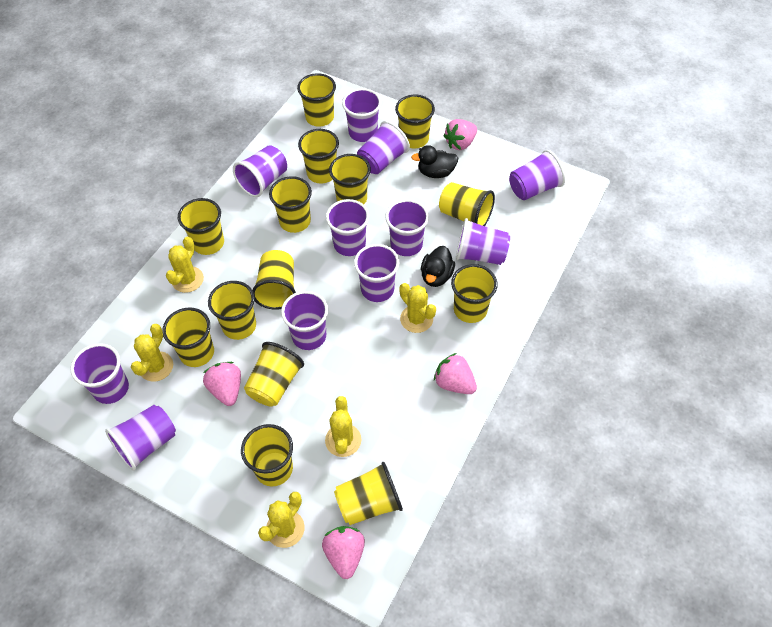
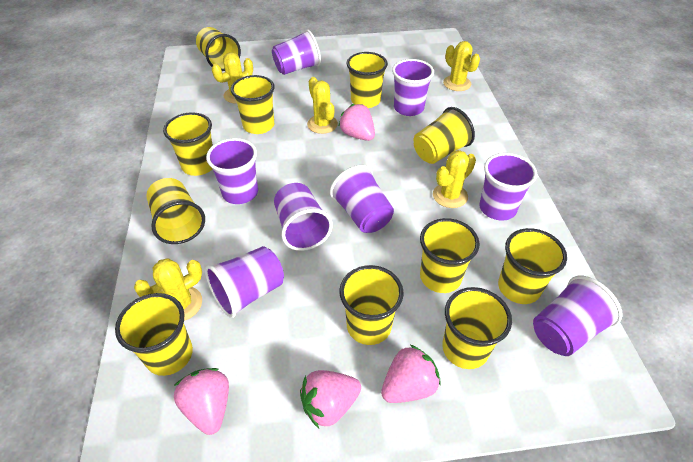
black duck: [411,145,458,178] [421,246,455,287] = 2 -> none = 0
purple cup: [70,343,129,404] [105,405,176,471] [233,145,287,197] [281,291,328,350] [326,199,369,256] [342,88,381,142] [354,244,399,302] [357,121,410,174] [385,199,429,256] [456,218,510,265] [509,150,566,200] = 11 -> [205,246,284,318] [206,138,258,204] [272,30,321,75] [274,183,333,251] [330,165,394,233] [392,59,434,116] [479,153,537,221] [533,276,623,356] = 8
yellow cup: [162,307,214,367] [178,198,224,255] [208,281,256,340] [241,424,293,486] [244,342,304,407] [252,250,296,310] [269,176,312,233] [297,73,336,127] [298,129,339,184] [329,154,371,204] [334,462,403,525] [395,95,435,148] [439,182,495,226] [451,264,497,323] = 14 -> [115,293,193,376] [146,178,205,244] [163,112,213,176] [196,27,241,71] [231,75,275,134] [339,265,404,345] [347,52,388,108] [414,107,475,164] [420,218,480,293] [442,287,512,369] [498,228,567,304] = 11

